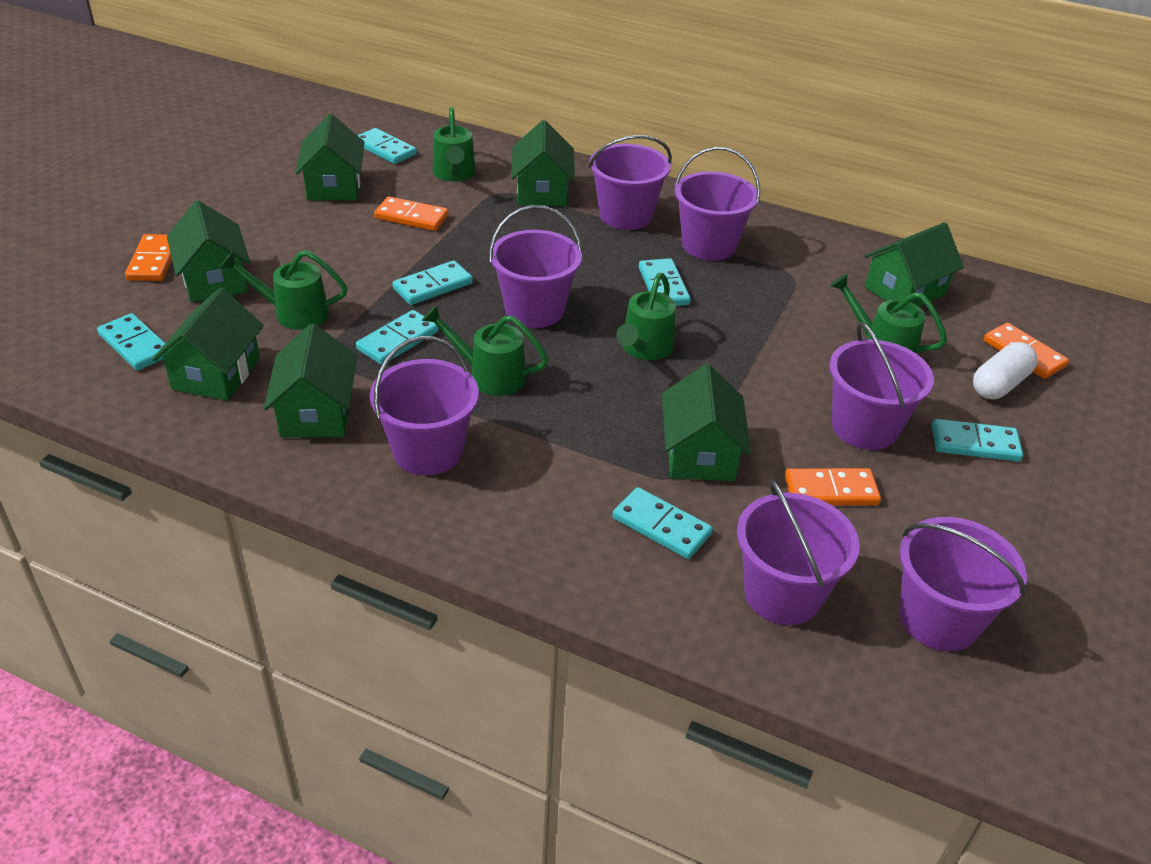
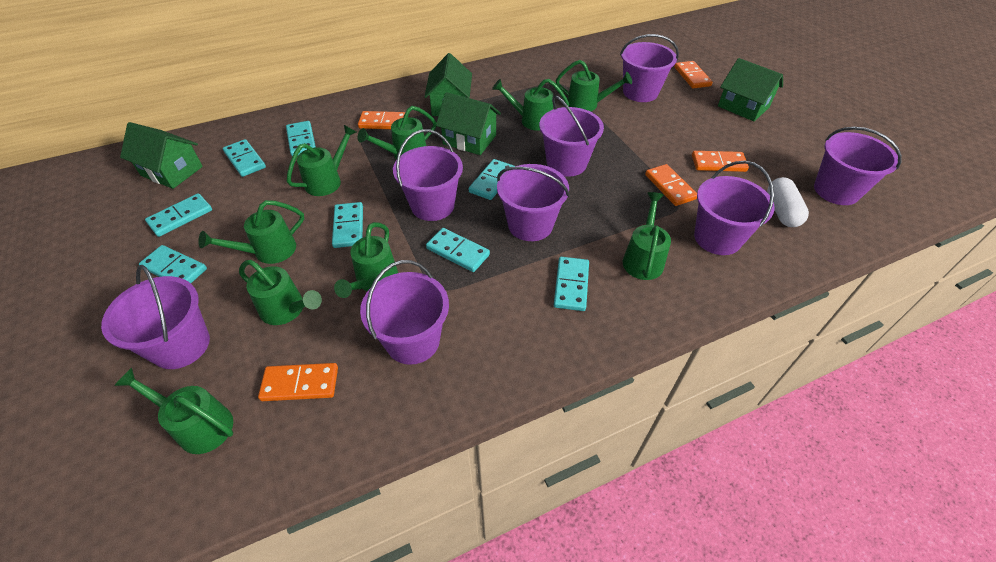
green house: [153,288,264,401] [167,201,250,302] [264,324,357,437] [296,114,365,201] [511,120,575,207] [662,364,751,481] [864,222,964,307] = 7 -> [120,122,203,189] [424,53,472,116] [436,92,501,155] [718,58,783,121] = 4
green watering can: [219,250,347,330] [422,305,549,396] [433,107,476,182] [616,273,676,360] [830,273,947,354] = 5 -> [114,368,233,454] [198,200,304,264] [239,260,322,325] [287,125,356,196] [334,222,398,298] [358,106,437,159] [492,79,569,131] [556,60,632,112] [623,192,671,280] = 9
orange domino: [125,234,172,281] [374,196,448,231] [785,468,881,505] [983,322,1069,379] = 4 -> [258,363,338,401] [358,111,405,129] [645,164,697,206] [674,61,712,89] [692,151,749,172] = 5
purple bucket: [370,336,479,475] [489,205,582,328] [589,135,672,230] [675,147,760,261] [737,479,860,625] [829,322,934,450] [899,517,1027,651] = 7 -> [101,265,210,369] [360,260,449,365] [393,129,463,221] [497,164,570,241] [539,95,604,177] [620,34,679,102] [694,161,775,255] [814,127,902,205] = 8
turquoise domino: [97,313,165,371] [356,310,439,365] [358,128,417,164] [392,260,473,305] [612,487,713,559] [639,258,691,306] [932,419,1023,462] = 7 -> [139,245,207,283] [145,193,212,237] [223,139,266,177] [286,121,316,156] [332,202,363,248] [426,228,490,272] [469,159,515,200] [554,257,589,311] = 8

